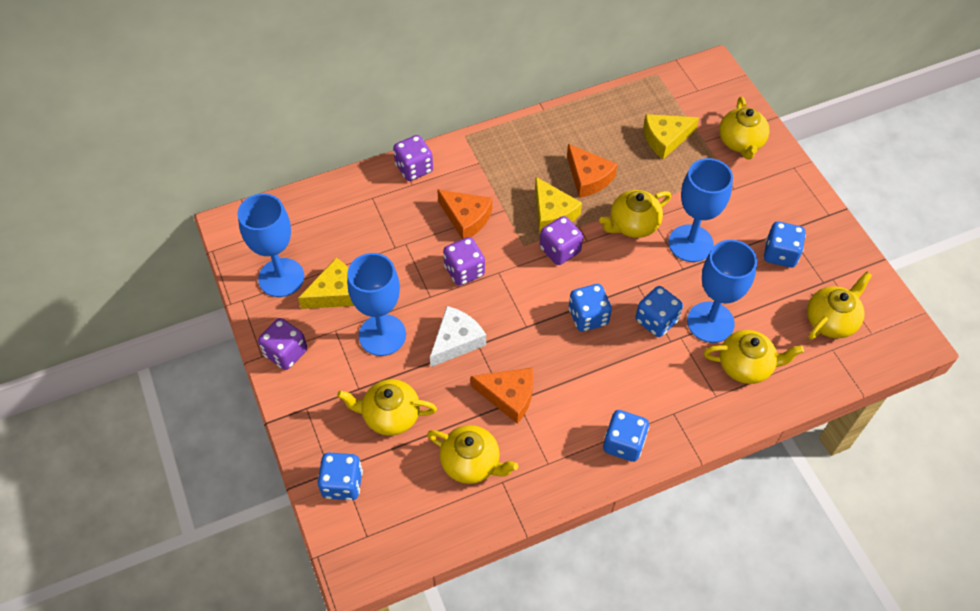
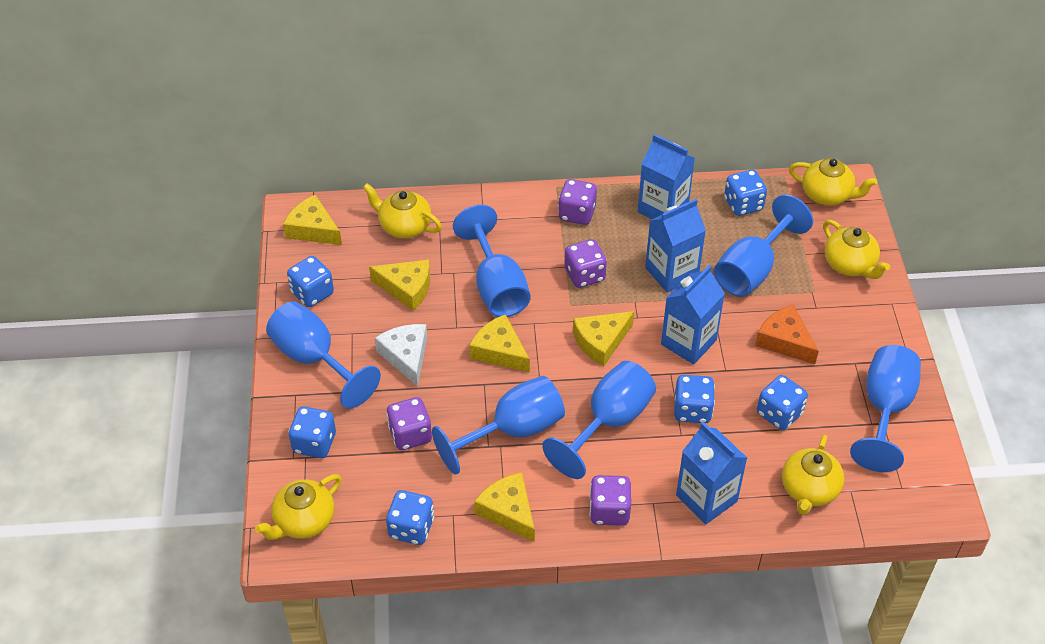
blue carton: none = 0 -> [638,134,695,219] [645,199,706,292] [661,265,725,364] [676,422,747,524] = 4
blue dice: [318,452,363,501] [569,284,612,332] [603,410,649,462] [636,286,683,337] [764,222,806,268] = 5 -> [287,256,334,307] [288,407,336,458] [386,490,434,545] [674,375,715,423] [724,170,767,216] [757,375,808,430] = 6
blue goblet: [237,194,304,297] [347,253,406,356] [668,158,733,262] [687,240,757,343] = 4 -> [266,301,381,409] [432,376,565,475] [453,205,531,317] [542,361,656,479] [714,194,813,297] [850,345,921,472] = 6
orange cheese: [437,189,492,239] [471,368,533,424] [567,144,618,198] = 3 -> [755,305,819,364] = 1
yellow cheese: [298,258,354,309] [535,177,582,233] [643,114,699,159] = 3 -> [283,195,342,245] [369,259,430,311] [469,314,530,373] [474,472,535,542] [573,311,634,366] = 5
yellow teapot: [337,379,437,436] [427,425,518,484] [599,190,671,238] [704,330,804,384] [719,97,770,159] [807,272,872,340] = 6 -> [255,474,341,540] [363,183,442,239] [782,435,845,515] [789,158,877,206] [823,220,890,279] = 5

